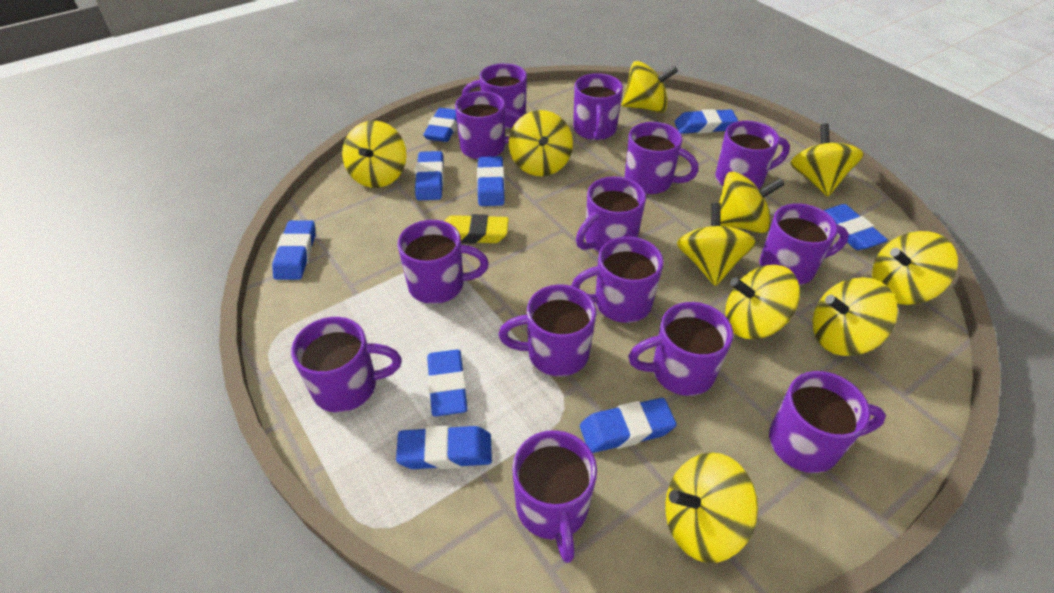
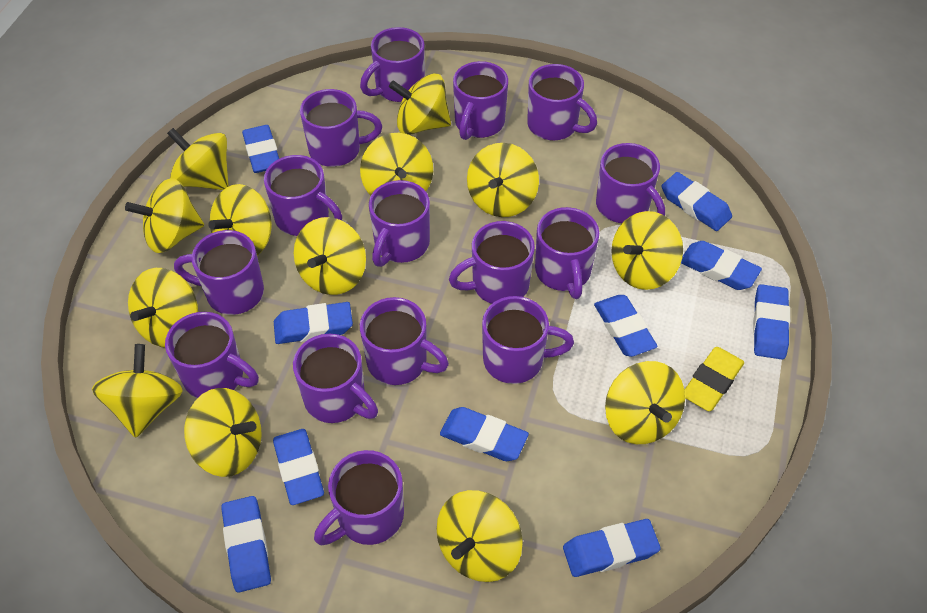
blue eraser: [272,221,315,280] [396,426,492,469] [415,151,444,200] [423,108,458,142] [427,350,468,417] [477,156,505,206] [580,398,677,453] [675,109,738,134] [823,204,888,250] = 9 -> [221,496,271,593] [242,125,279,173] [273,429,324,505] [274,302,353,344] [440,407,529,461] [563,519,661,577] [594,295,658,357] [662,172,732,231] [681,241,762,290] [753,284,790,360] = 10
purple mug: [291,317,402,412] [398,220,489,304] [455,91,522,160] [462,63,527,129] [498,284,596,376] [512,430,597,563] [571,237,664,323] [573,73,623,140] [576,176,646,252] [625,122,699,194] [628,302,733,396] [715,121,790,189] [759,203,849,285] [769,371,886,473] = 14 -> [165,312,259,398] [174,230,264,315] [264,155,342,236] [293,334,378,423] [300,89,382,167] [314,450,404,545] [360,27,425,102] [360,297,449,385] [369,180,430,267] [449,221,535,304] [453,61,508,140] [482,296,574,384] [527,64,597,140] [535,207,599,299] [596,143,665,223] = 15
yellow spinning top: [342,121,406,188] [509,110,573,176] [622,61,678,113] [665,452,758,563] [677,203,756,286] [719,172,785,233] [725,265,800,339] [790,124,864,196] [813,277,898,356] [872,231,958,305] = 10 -> [92,344,183,438] [125,178,204,253] [128,268,198,347] [167,128,229,190] [184,388,262,477] [208,184,272,255] [294,217,366,295] [360,133,433,195] [389,74,451,135] [437,490,523,582] [467,143,539,217] [605,361,685,444] [611,211,683,290] = 13

